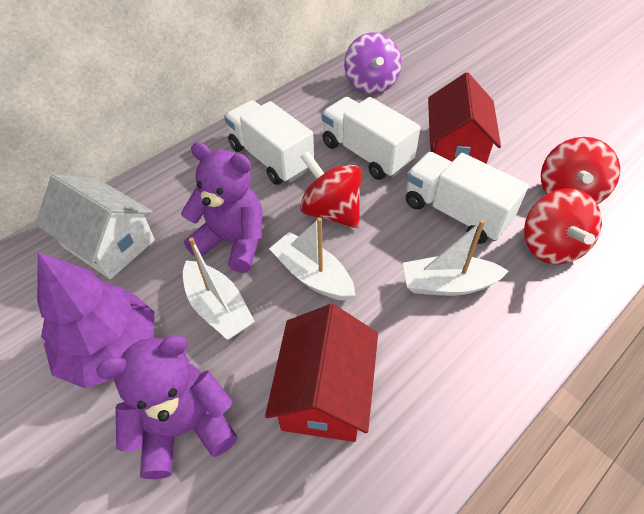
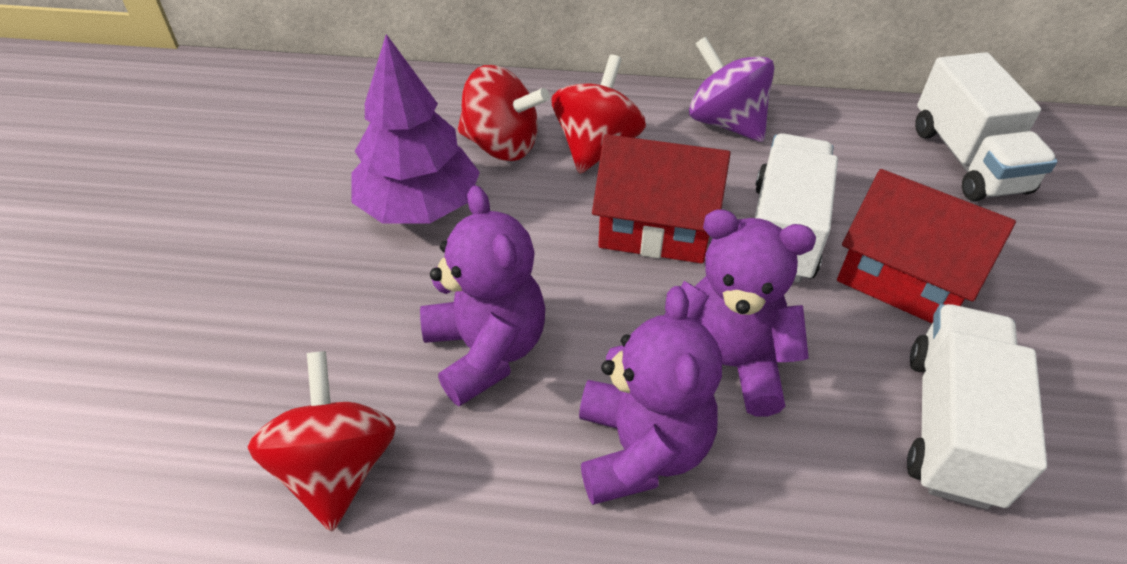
purple teddy bear: [96,335,237,479] [181,142,262,273] = 2 -> [420,185,545,406] [579,286,722,505] [664,209,816,416] = 3
white boat: [183,237,255,340] [269,217,355,301] [403,220,508,296] = 3 -> none = 0
white house: [35,174,155,279] = 1 -> none = 0

